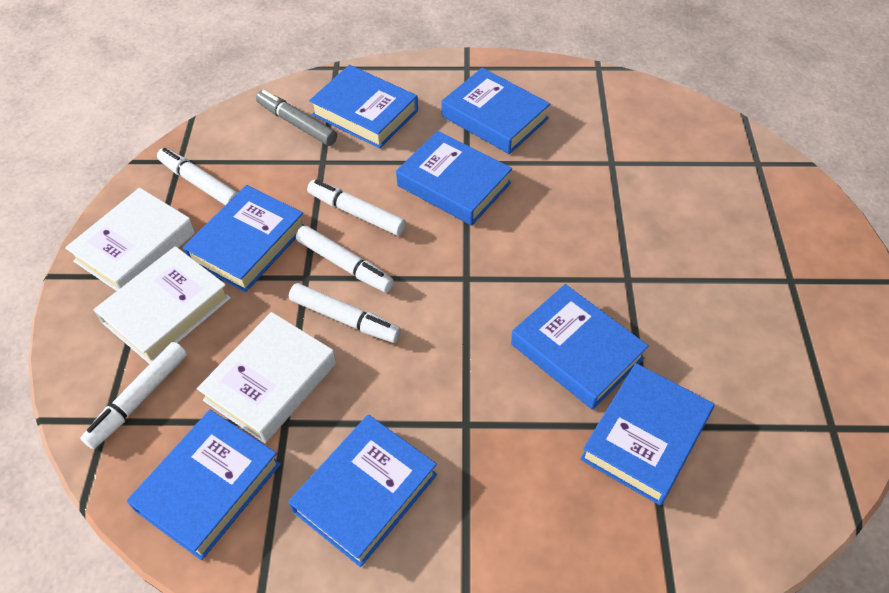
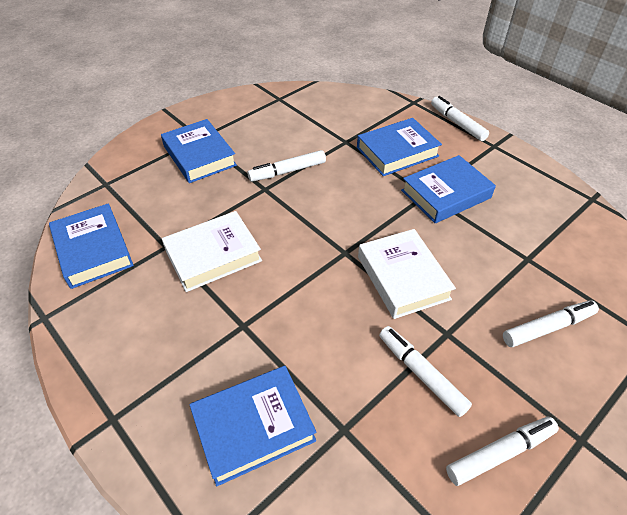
blue book: [127,410,281,560] [183,185,304,292] [288,415,437,567] [309,65,418,148] [396,131,512,226] [441,68,550,154] [511,284,649,410] [580,363,715,505] = 8 -> [49,203,134,289] [161,119,237,183] [189,366,316,486] [357,118,442,176] [401,155,496,223] = 5
grey marker: [256,90,337,146] = 1 -> none = 0
white book: [65,188,196,291] [94,246,231,364] [197,312,336,443] = 3 -> [162,211,262,292] [358,229,456,319] = 2

